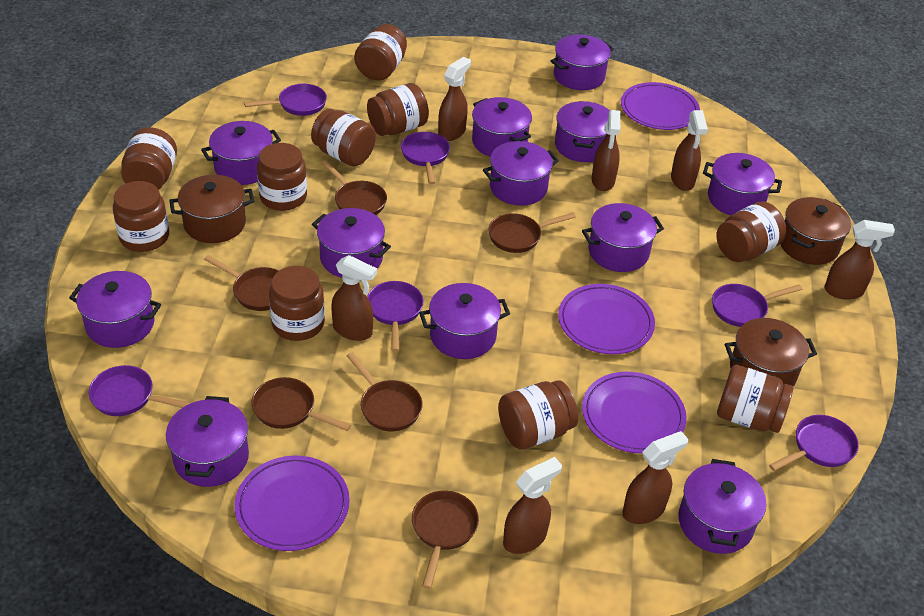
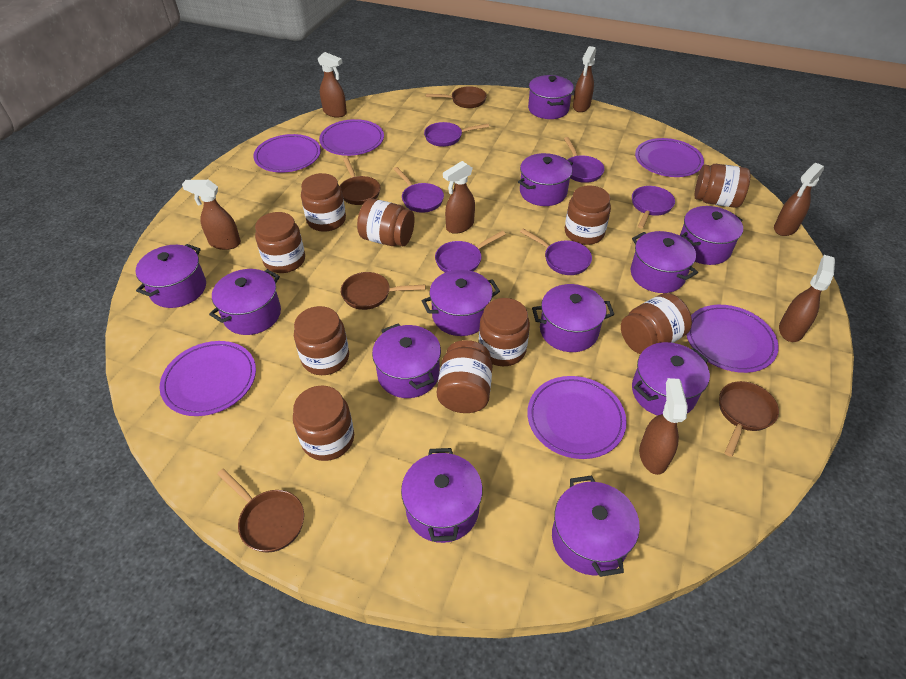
brown pan: [204,255,279,311] [252,377,351,431] [321,160,387,215] [347,352,423,431] [412,490,479,589] [488,213,576,253] = 6 -> [217,469,304,553] [340,158,380,205] [341,272,425,310] [426,86,487,108] [719,381,779,457] = 5
brown pot: [169,175,254,243] [725,318,817,386] [781,197,851,265] = 3 -> none = 0
purple plate: [235,456,350,551] [558,284,655,354] [582,372,686,454] [621,82,700,130] = 4 -> [159,341,256,416] [253,134,321,173] [319,119,384,156] [527,376,627,459] [635,138,704,177] [687,305,779,373] = 6

